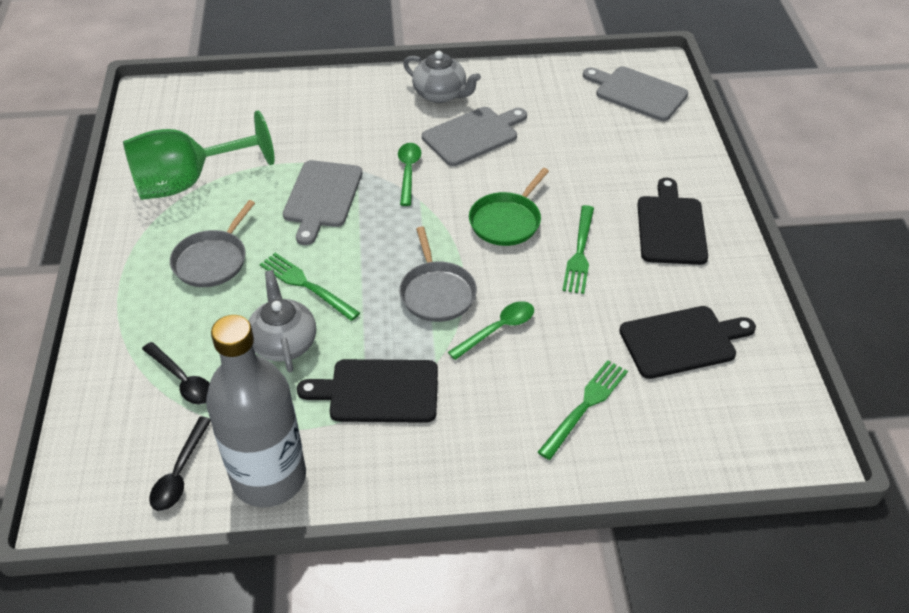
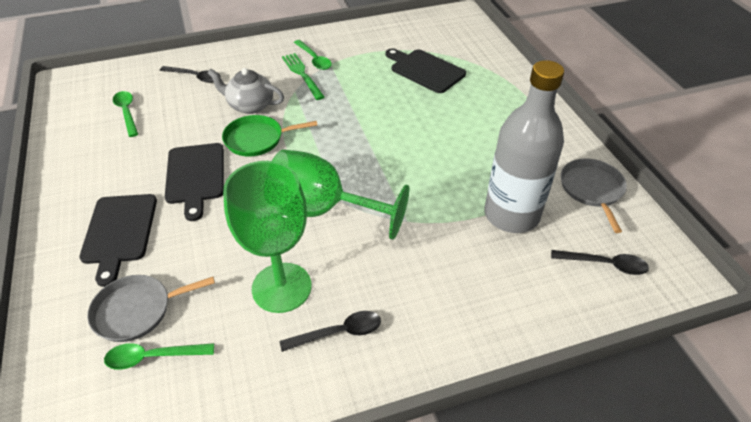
black spoon: [142,342,210,405] [149,417,211,511] = 2 -> [160,66,221,83] [280,311,381,352] [551,250,649,275] = 3
green fork: [260,253,360,321] [538,360,628,460] [562,205,594,294] = 3 -> [282,53,325,100] = 1
green goblet: [123,110,275,200] = 1 -> [223,161,312,313] [272,150,409,239] = 2
green spoon: [398,143,421,206] [448,301,534,360] = 2 -> [104,343,214,370] [113,91,138,137] [294,40,332,70] = 3
grey cutting board: [283,160,362,245] [422,107,527,166] [583,67,688,121] = 3 -> none = 0
grey teapot: [249,270,316,372] [403,51,481,103] = 2 -> [208,68,284,114] = 1

